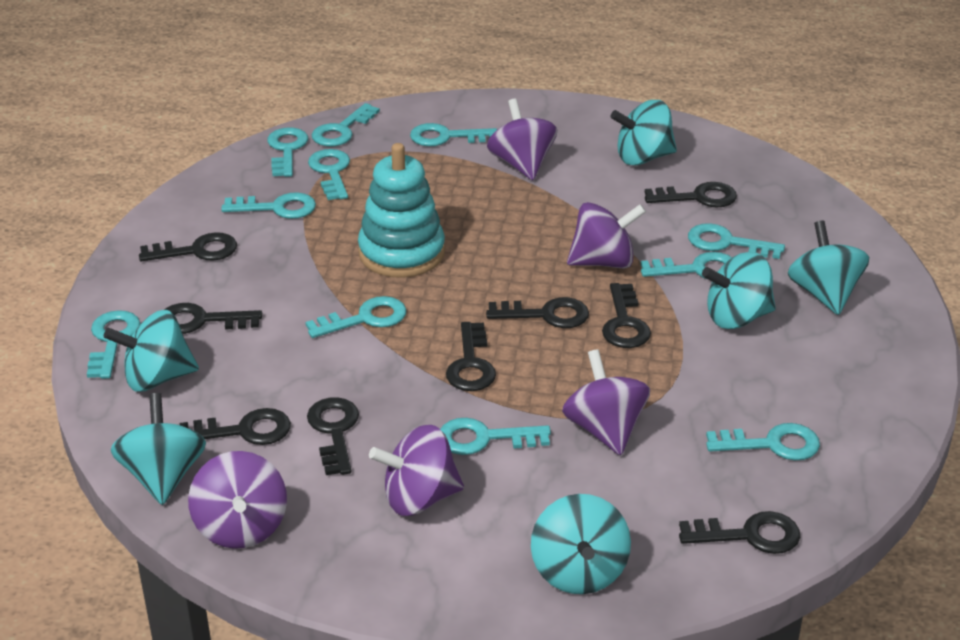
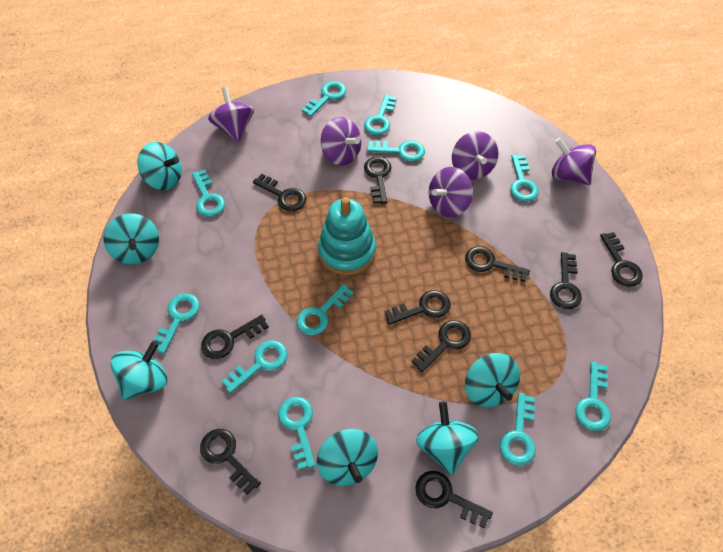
black key: [139,232,237,261] [164,303,262,334] [179,408,291,445] [307,397,359,475] [446,322,496,391] [486,297,589,328] [602,283,651,348] [645,182,737,208] [679,511,800,554] = 9 -> [200,429,261,495] [201,315,269,359] [253,174,306,211] [364,157,392,204] [384,290,451,325] [411,320,471,372] [415,471,493,528] [465,246,530,282] [550,252,582,309] [600,232,643,287] = 10

